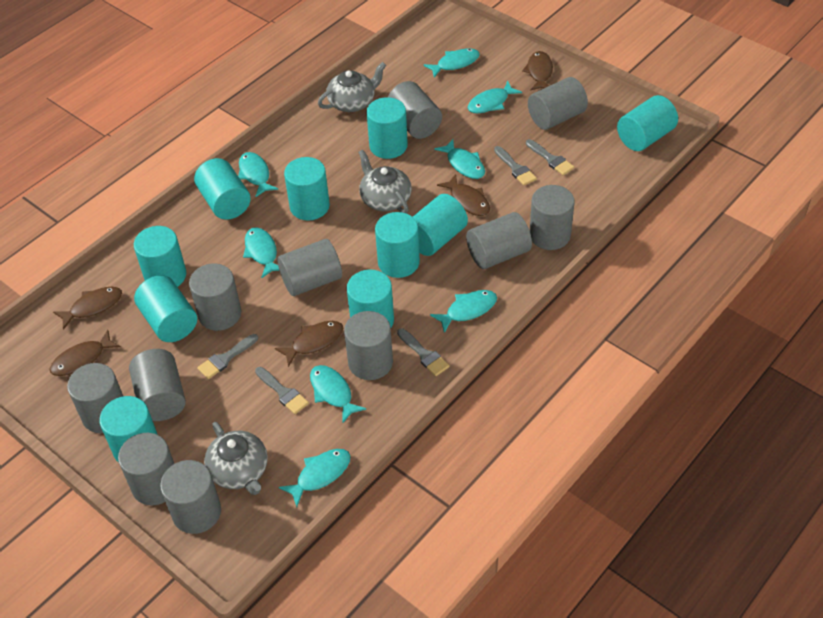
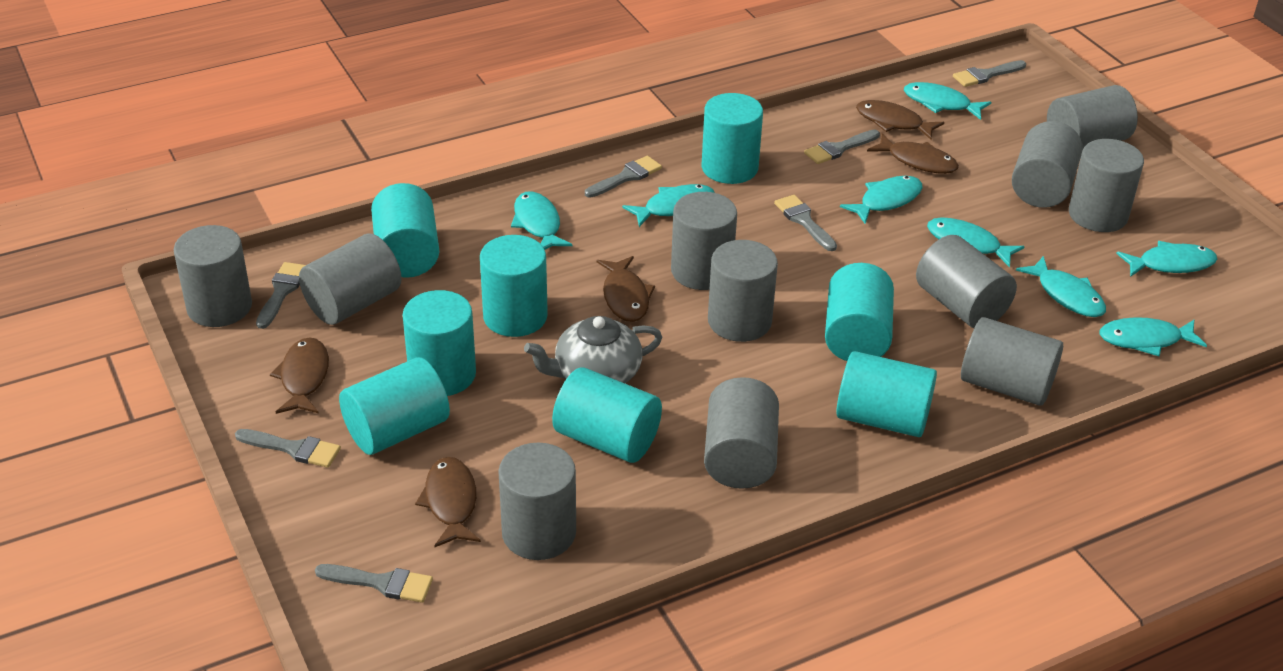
grey brush: [197,334,258,379] [255,367,309,414] [397,328,450,376] [494,146,537,185] [526,139,574,175] = 5 -> [235,429,341,468] [256,262,306,329] [315,564,433,603] [585,156,662,198] [774,195,837,251] [804,129,880,164] [953,60,1026,87] = 7
grey teapot: [204,422,268,495] [318,62,386,112] [358,150,412,214] = 3 -> [524,316,662,383] = 1
turquoise cylinder: [99,396,158,463] [134,226,186,287] [134,275,197,342] [194,158,251,220] [284,157,330,221] [347,269,394,327] [367,97,408,159] [375,212,420,278] [413,194,468,256] [617,95,678,151] = 10 -> [339,357,450,455] [371,183,439,278] [402,290,476,396] [480,235,548,337] [552,368,662,463] [701,93,763,184] [825,263,894,361] [836,351,937,437] = 8

